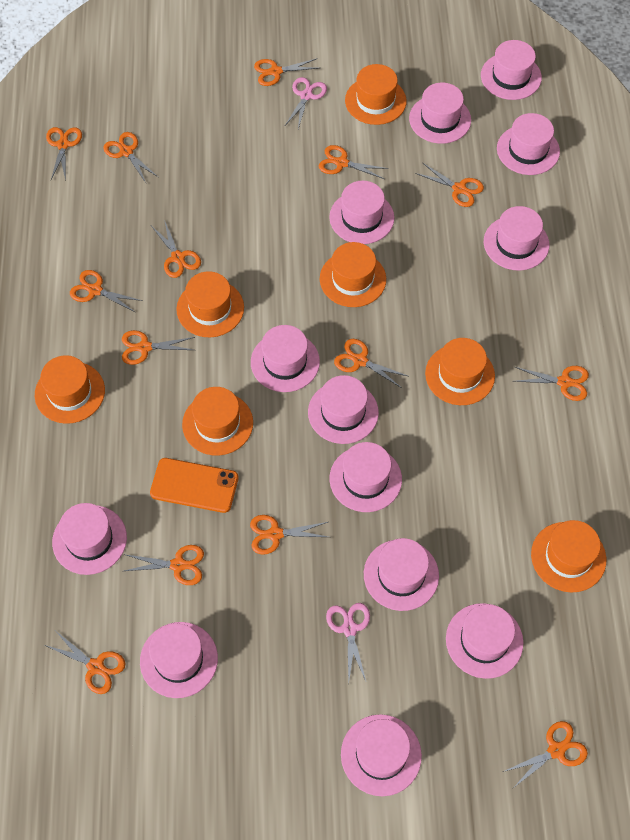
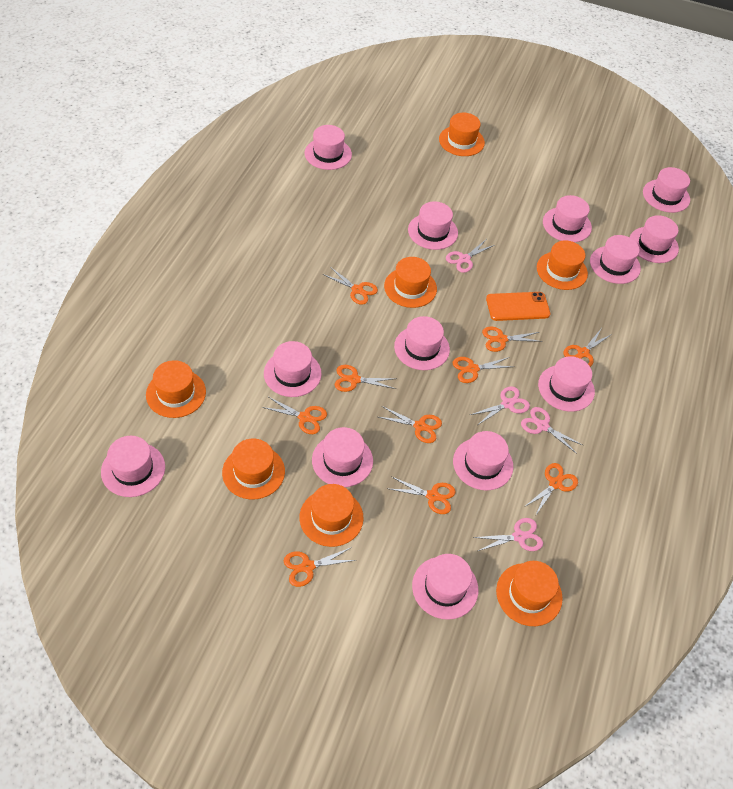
orange scissors: [45,632,126,694] [46,127,82,181] [70,270,143,312] [103,132,158,183] [122,330,195,365] [124,545,204,585] [151,220,201,278] [250,515,328,554] [254,58,319,86] [319,145,389,179] [334,339,408,388] [415,163,484,207] [503,721,588,787] [514,366,589,401] = 14 -> [262,397,327,434] [284,547,356,587] [323,267,378,305] [335,365,397,392] [379,406,442,443] [390,477,456,514] [453,357,513,383] [482,326,542,352] [524,463,578,516] [563,329,612,367] = 10
pink scissors: [285,77,327,129] [326,603,370,681] = 2 -> [446,240,495,273] [470,386,530,425] [473,518,543,551] [521,407,583,454] = 4

